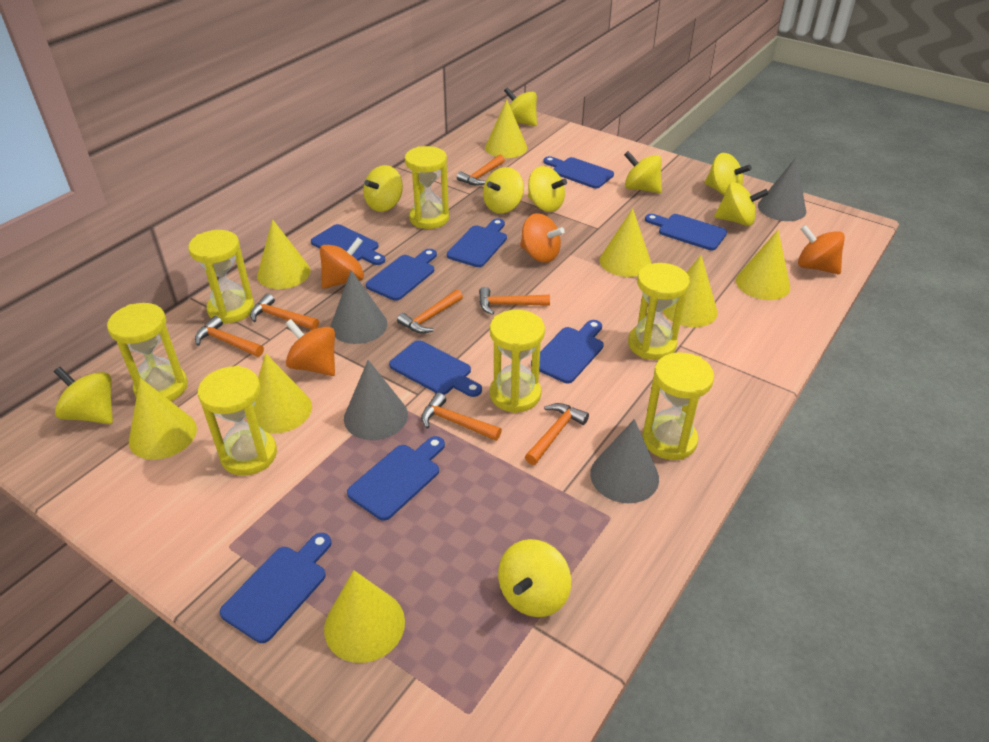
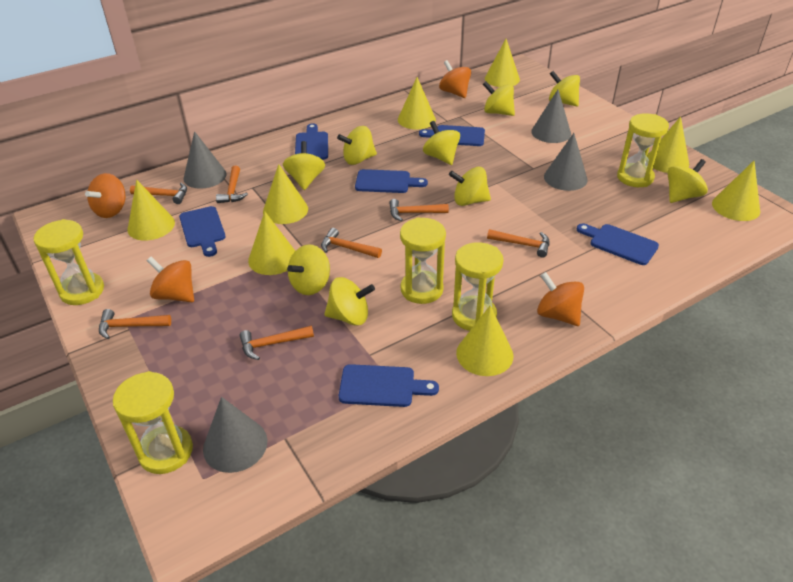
blue cutting board: [220,533,331,643] [311,224,385,265] [347,436,445,521] [366,249,437,301] [389,340,482,397] [447,218,507,267] [531,320,604,383] [543,156,614,188] [645,214,727,250] = 9 -> [179,206,226,257] [295,123,328,160] [339,364,439,407] [355,169,428,193] [419,125,485,146] [577,223,659,265] = 6
yellow hourglass: [107,303,188,401] [188,230,255,324] [198,366,277,476] [405,146,449,229] [490,310,545,413] [628,263,690,360] [642,352,714,460] = 7 -> [34,219,104,305] [113,371,193,474] [400,217,446,304] [452,242,503,331] [617,113,669,187] = 5

